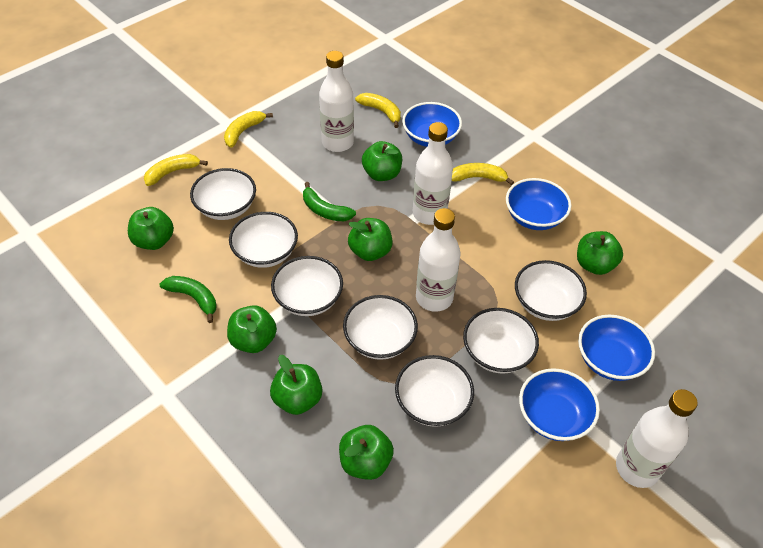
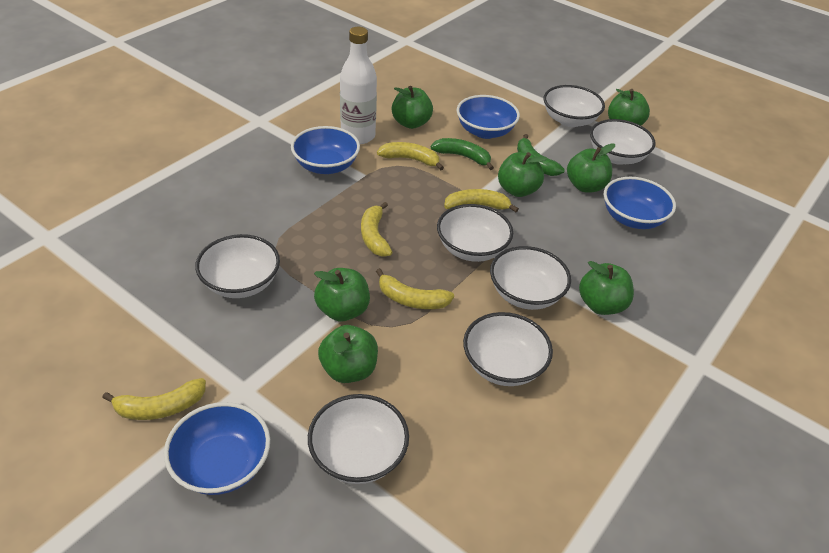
white bottle: [319,51,354,152] [413,122,453,225] [416,208,461,312] [616,389,698,488] = 4 -> [340,27,377,144] = 1
yellow banana: [144,154,208,186] [224,111,273,148] [355,93,401,128] [452,163,514,185] = 4 -> [102,378,206,420] [361,202,393,257] [376,268,454,309] [377,142,444,170] [444,189,519,212] = 5

